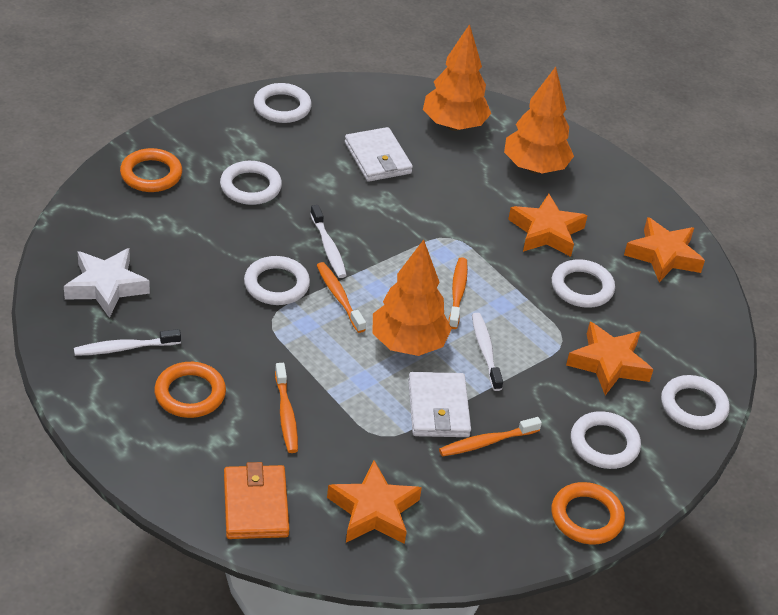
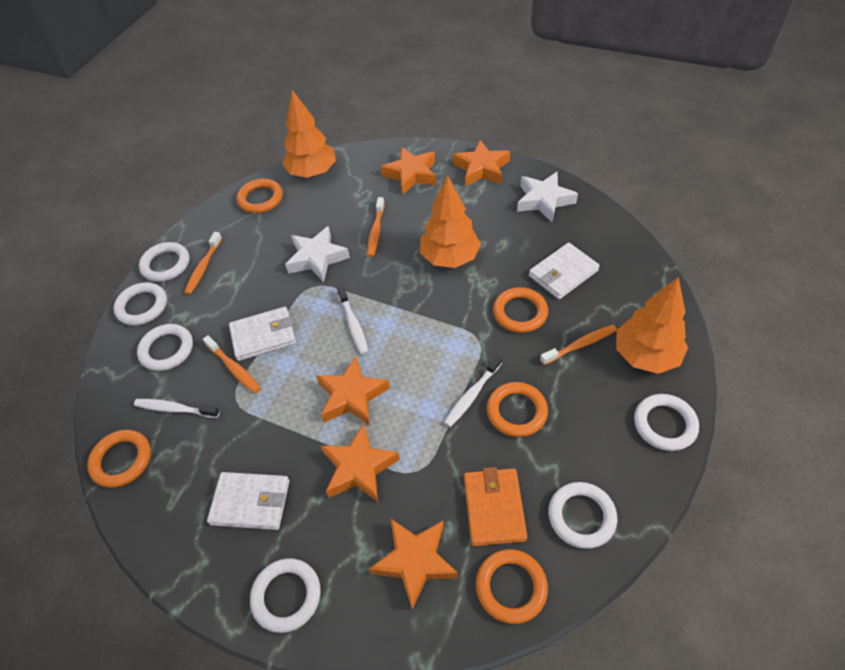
orange ring: [120,148,182,192] [154,362,226,418] [551,482,625,545] = 3 -> [87,430,151,488] [237,179,283,213] [476,549,548,624] [487,382,548,437] [493,287,548,333] = 5
orange star: [327,460,422,544] [508,194,587,257] [566,322,654,395] [624,217,705,282] = 4 -> [316,356,390,426] [321,424,400,502] [369,519,458,609] [381,147,436,195] [453,140,510,186] = 5
white star: [64,248,150,318] = 1 -> [285,226,350,282] [517,172,578,222] = 2
white wallet: [345,127,413,182] [408,372,471,437] = 2 -> [207,472,290,530] [229,307,296,361] [529,243,600,299] = 3

